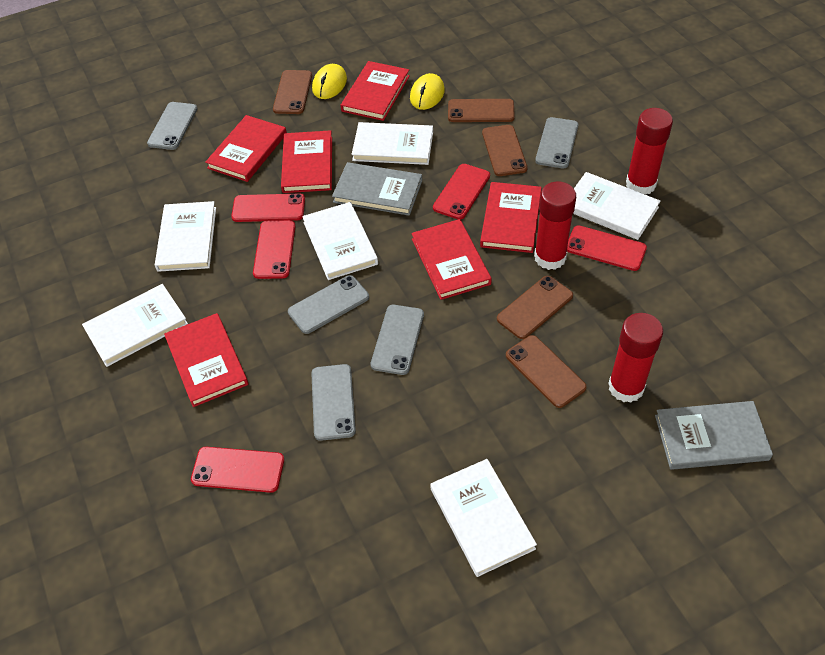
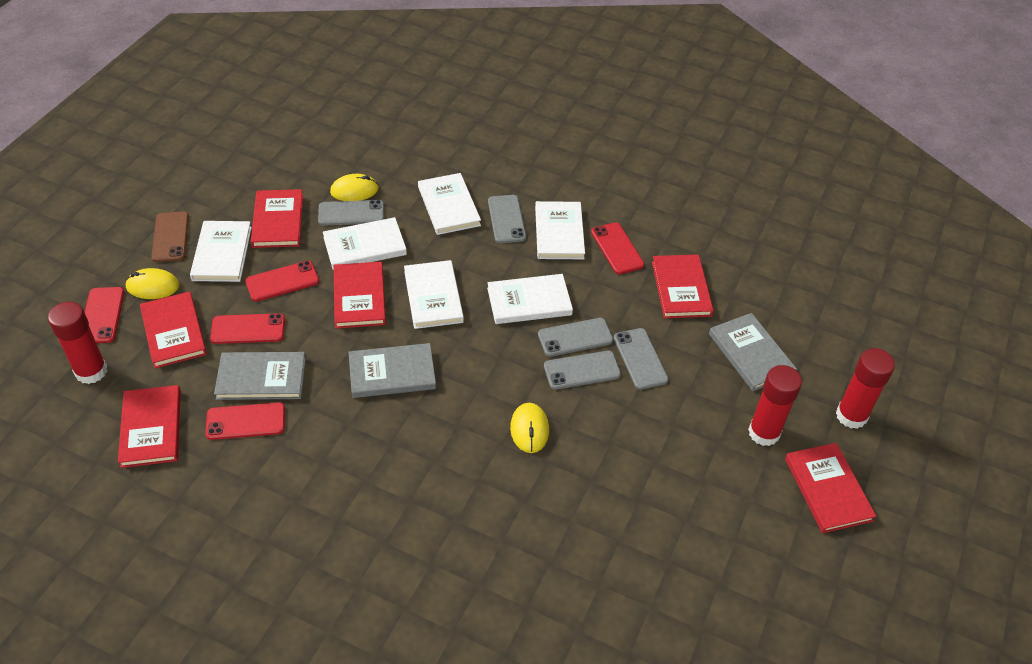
brown phone: [273,70,312,114] [448,99,515,122] [482,125,527,176] [497,276,573,339] [506,335,587,408] = 5 -> [151,211,189,262] = 1
grey book: [332,162,422,216] [655,401,773,470] = 2 -> [214,352,306,400] [349,343,436,398] [709,313,797,391] = 3
yellow mouse: [312,64,347,99] [410,73,445,110] = 2 -> [125,268,179,299] [330,174,379,201] [510,403,549,453] = 3

